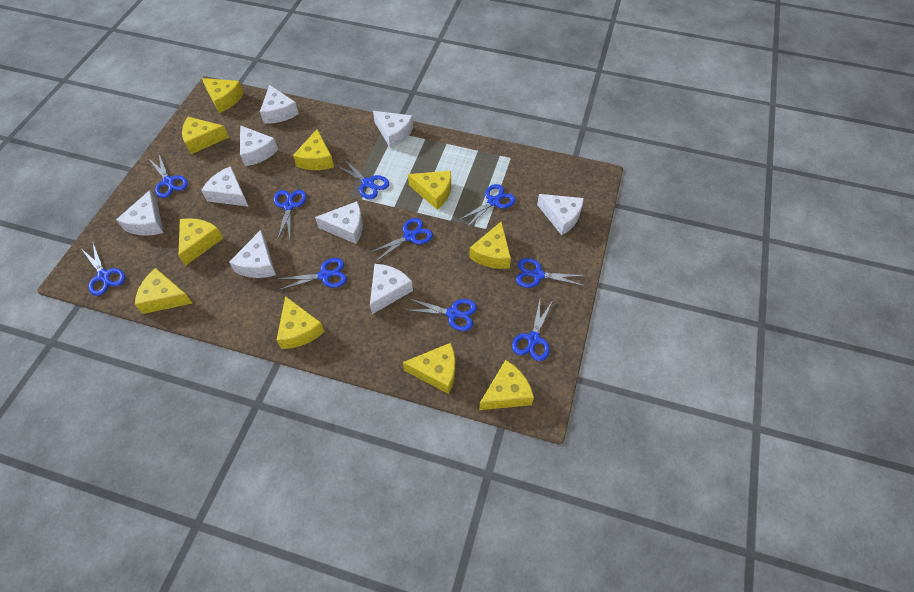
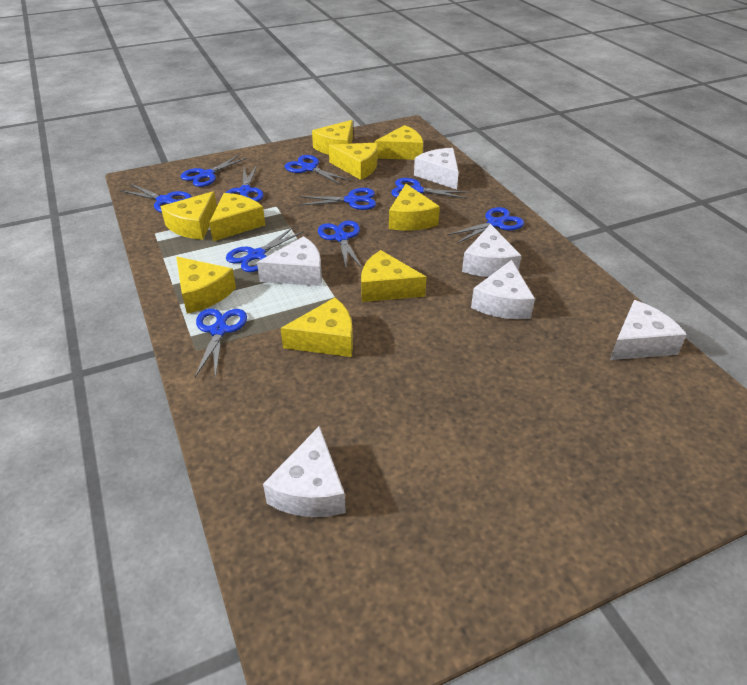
white cheese: [116,190,163,236] [201,166,249,207] [229,230,276,278] [240,125,278,166] [260,85,299,124] [315,201,363,244] [370,264,413,314] [373,111,413,148] [537,194,584,235] = 9 -> [257,236,322,286] [263,426,346,517] [414,148,459,190] [462,224,521,277] [471,260,535,319] [610,300,687,360] = 6
yellow cheese: [135,268,192,314] [178,218,223,266] [182,117,229,154] [202,78,244,113] [277,296,325,349] [293,129,334,170] [403,343,455,394] [408,171,451,210] [469,221,511,269] [479,360,534,410] = 10 -> [161,191,217,240] [176,257,236,314] [209,193,265,241] [280,298,353,357] [312,120,353,155] [329,143,377,180] [361,250,427,302] [375,125,423,160] [389,184,440,231] = 9

